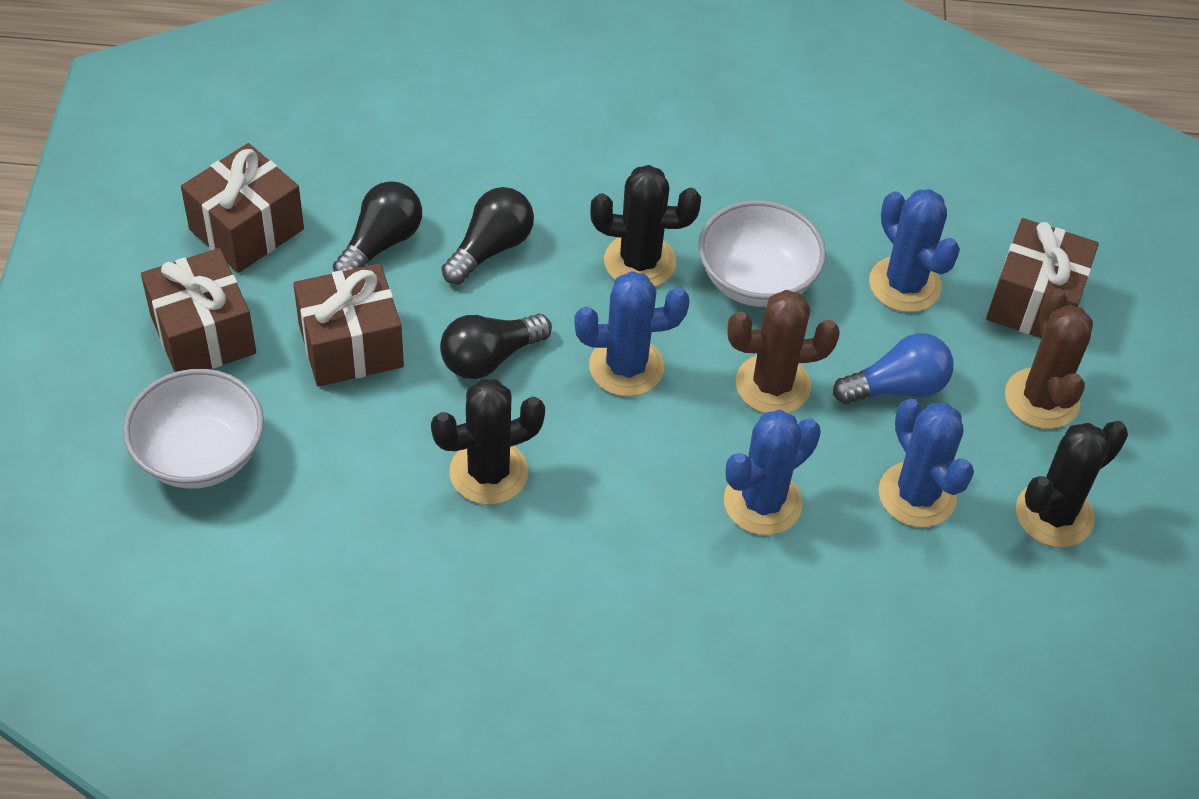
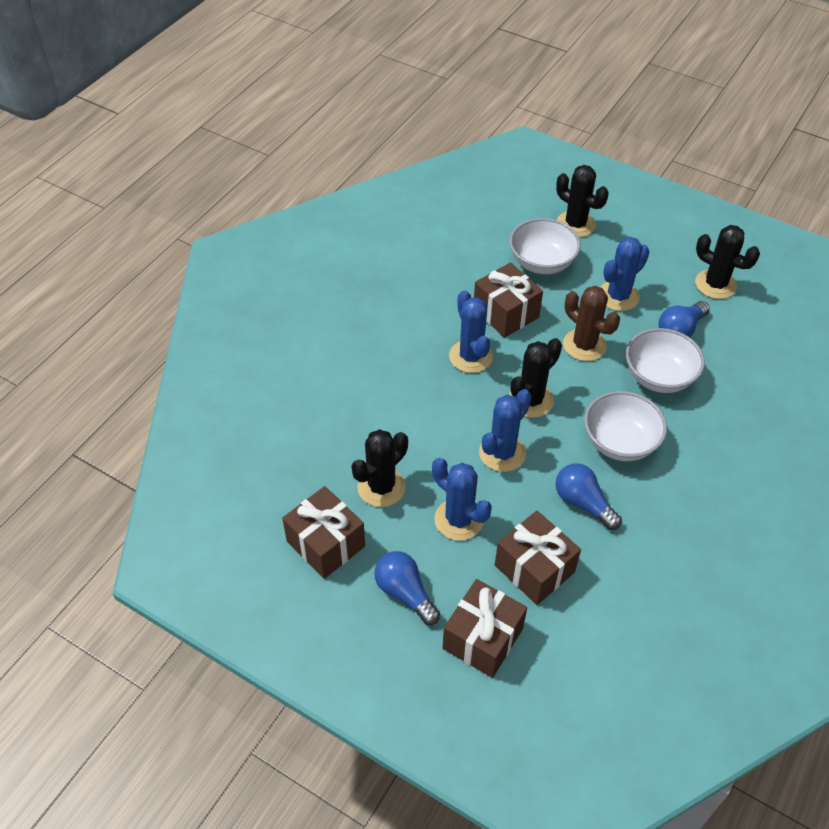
black cactus: [431,379,545,505] [590,165,701,287] [1016,421,1128,547] = 3 -> [351,429,408,507] [509,338,562,418] [556,165,609,237] [695,225,760,299] = 4
black light bulb: [333,181,422,272] [440,314,552,379] [442,187,534,285] = 3 -> none = 0
blue light bulb: [833,333,954,404] = 1 -> [374,551,440,625] [556,463,622,530] [659,301,710,337] = 3
brown cactus: [727,290,840,413] [1005,288,1093,429] = 2 -> [563,286,620,361] = 1
white bowl: [123,369,264,489] [698,200,826,307] = 2 -> [509,218,581,274] [584,391,667,461] [626,328,705,393] = 3

